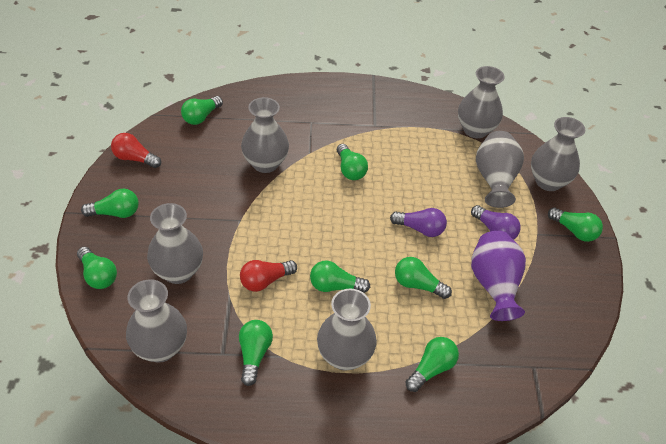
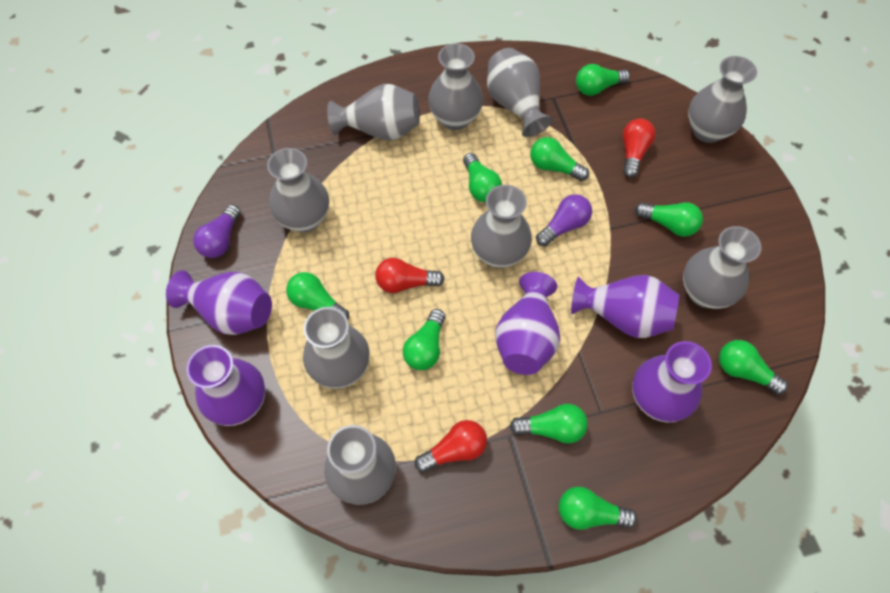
grey vase: [126,279,187,363] [147,203,203,284] [241,97,289,173] [317,289,377,371] [458,66,505,138] [476,131,524,208] [531,117,585,191] = 7 -> [267,148,329,232] [303,307,369,389] [324,425,396,505] [327,84,420,141] [428,43,483,130] [471,185,532,268] [487,48,553,137] [683,226,762,309] [688,56,757,143] = 9
purple vase: [471,231,526,321] = 1 -> [166,270,272,335] [186,345,265,426] [495,272,560,375] [571,275,679,338] [632,341,712,422] = 5
red light bulb: [111,133,161,168] [240,260,297,292] = 2 -> [375,258,445,293] [415,420,487,472] [623,118,656,178] = 3

